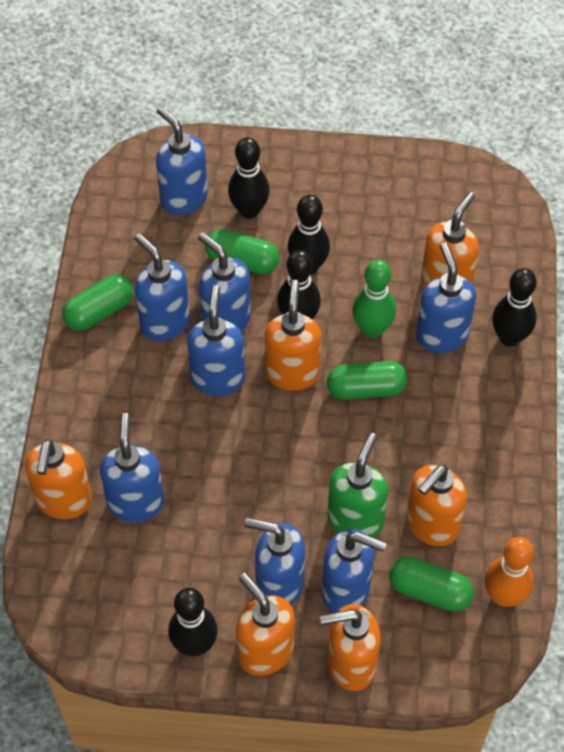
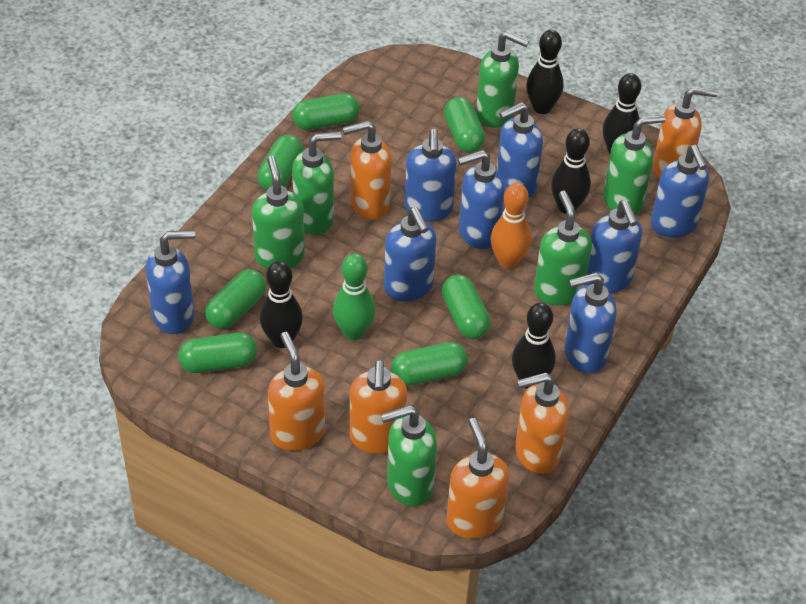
green capsule: [62,274,134,331] [205,229,279,274] [327,361,407,400] [389,557,474,612] = 4 -> [178,333,257,373] [205,269,266,329] [257,135,303,190] [292,93,359,130] [391,342,468,386] [442,275,491,339] [444,97,485,153] = 7
green soap dispenser: [328,433,388,538] = 1 -> [252,156,305,269] [292,132,342,235] [381,405,437,506] [476,31,529,127] [534,191,592,305] [603,115,666,215] = 6

